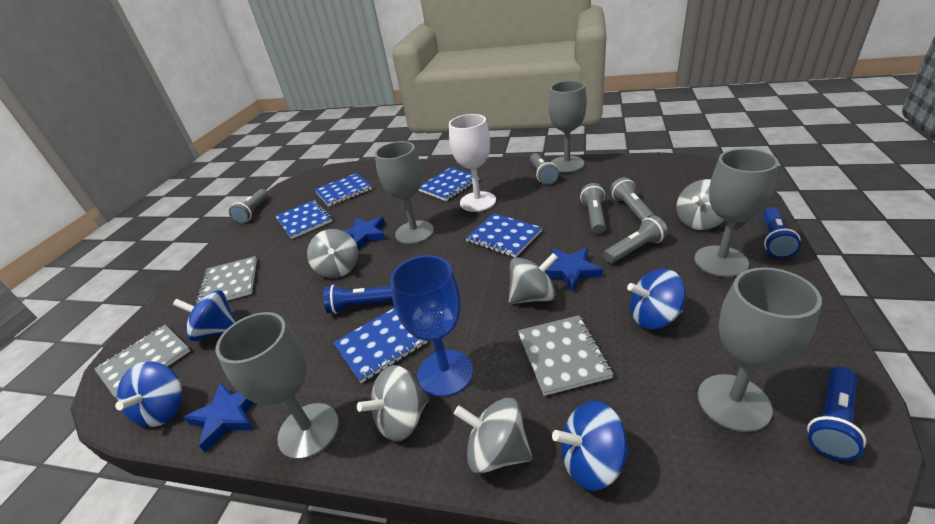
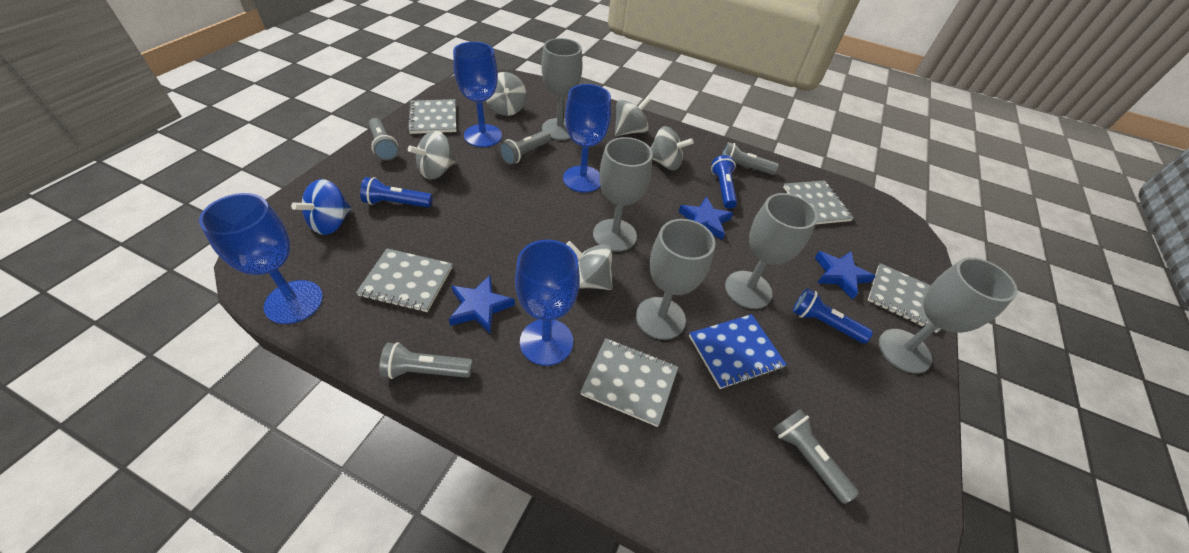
blue goblet: [390,255,473,397] = 1 -> [199,193,323,324] [453,42,502,147] [515,240,580,366] [563,84,611,193] = 4
blue notebook: [275,200,332,239] [314,173,372,207] [333,308,427,383] [418,167,480,201] [465,213,542,258] = 5 -> [689,314,787,389] = 1
blue spinning top: [115,361,182,427] [173,290,236,341] [552,401,630,491] [627,269,685,330] = 4 -> [291,179,352,235] = 1
grey notebook: [94,325,190,400] [196,256,257,304] [518,315,614,396] = 3 -> [356,248,452,312] [408,99,456,134] [580,338,678,427] [783,180,854,224] [868,263,941,333] = 5
white goblet: [449,114,496,212] = 1 -> none = 0

